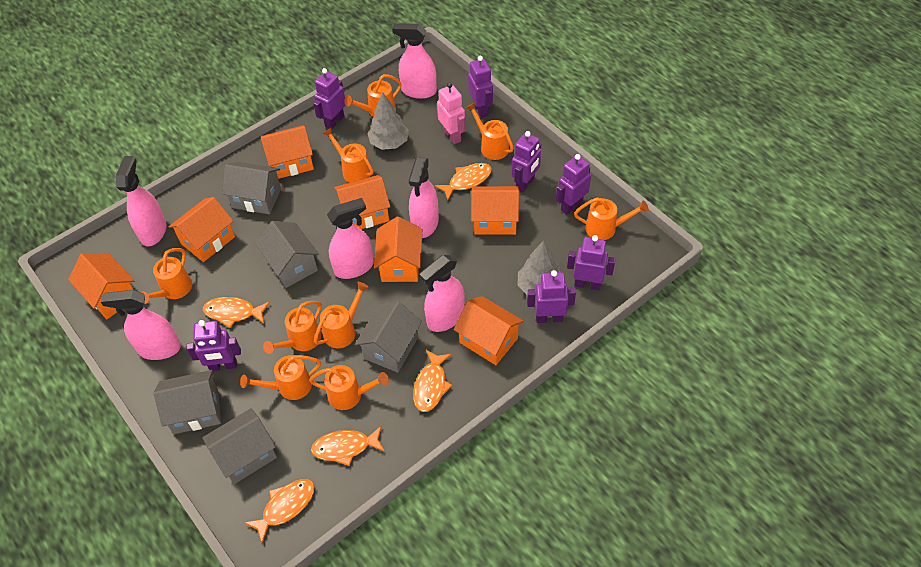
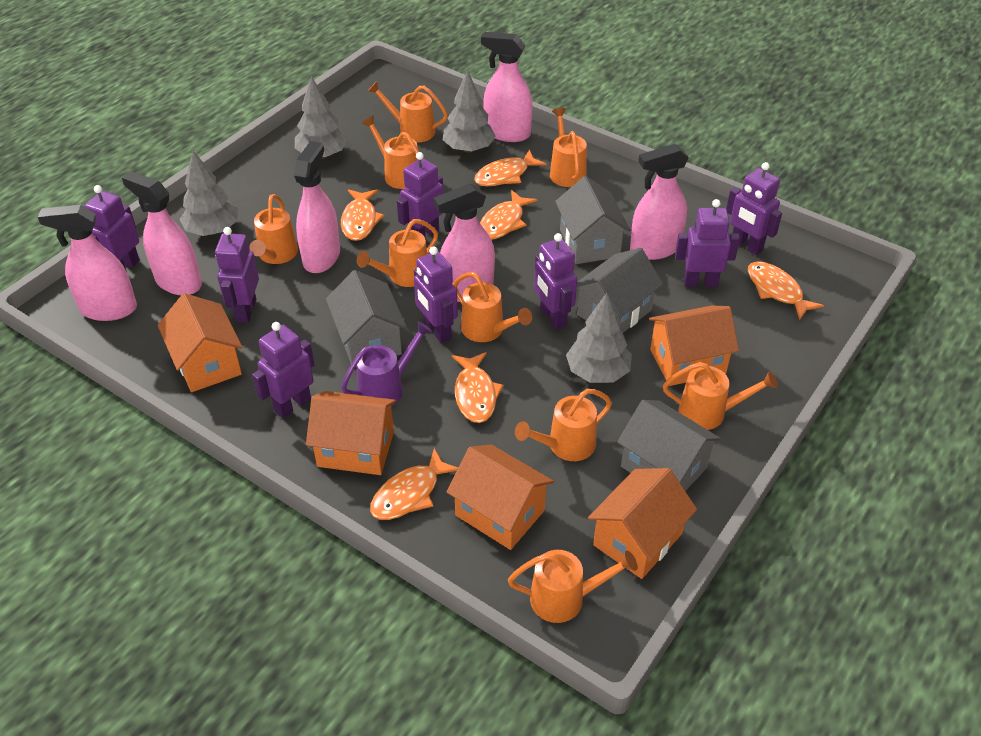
grey house: [153,370,221,434] [202,408,277,484] [222,162,281,214] [256,221,319,288] [355,301,422,373] = 5 -> [326,270,407,364] [555,176,630,264] [577,248,663,333] [617,400,721,491] = 4
grey tree: [368,92,409,150] [518,240,560,295] = 2 -> [179,151,238,236] [295,76,348,159] [443,70,496,153] [566,293,632,383] = 4
orange fish: [203,297,270,328] [245,479,315,543] [311,426,385,466] [413,350,452,412] [435,163,492,200] = 5 -> [341,189,384,241] [370,448,458,520] [452,352,504,423] [474,149,547,186] [480,190,537,240] [748,261,824,320] = 6
orange house: [68,253,135,319] [168,197,235,262] [261,125,314,179] [334,175,391,229] [374,216,422,282] [453,296,524,365] [471,186,520,235] = 7 -> [158,293,242,392] [306,391,396,475] [447,444,554,550] [588,468,697,579] [649,305,739,386] = 5
pink robot: [437,82,466,144] = 1 -> none = 0
purple robot: [187,320,241,371] [313,68,346,130] [468,56,493,118] [511,131,541,193] [527,270,576,323] [556,154,591,215] [567,235,616,291] = 7 -> [84,185,140,272] [215,227,259,323] [252,322,315,418] [397,152,443,237] [414,246,458,343] [534,233,577,329] [675,199,740,287] [726,162,782,255] = 8
purple watering can: none = 0 -> [341,321,432,406] = 1

